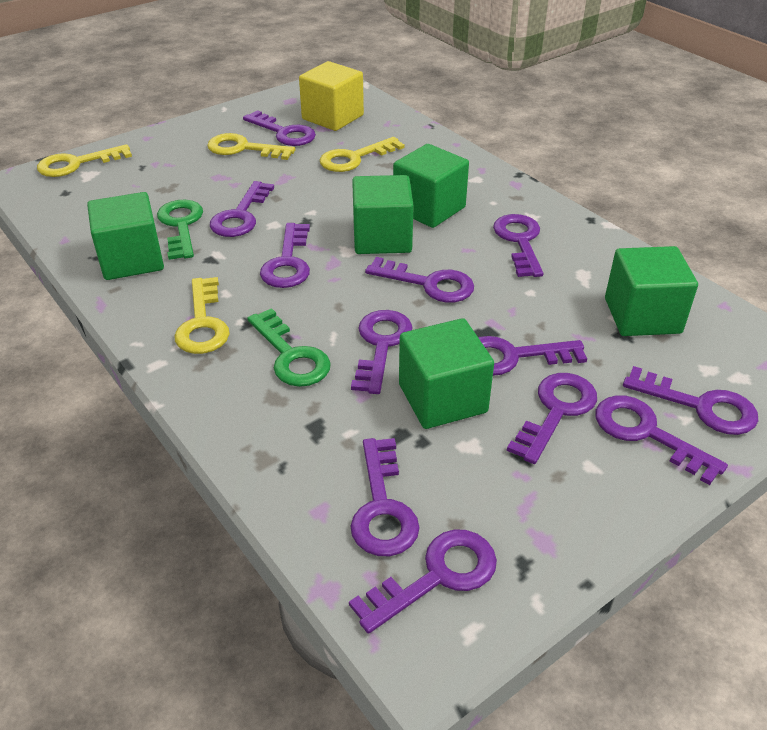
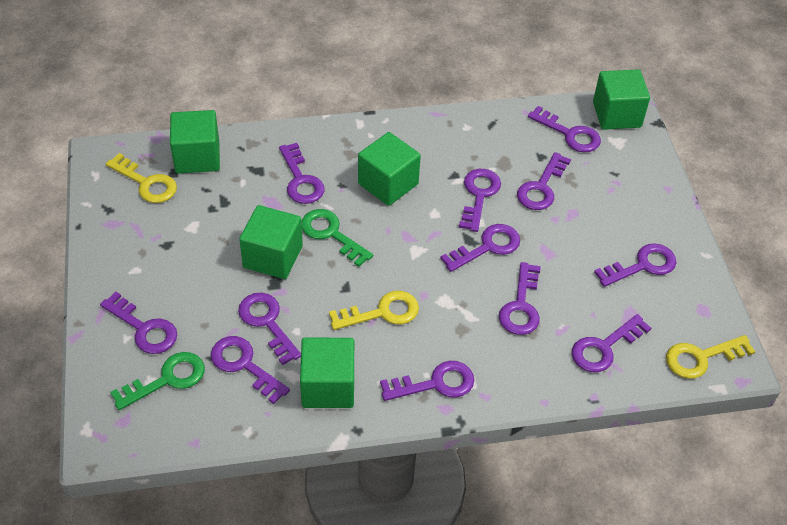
yellow cube: [299,61,364,131] = 1 -> none = 0
yellow key: [37,144,132,177] [174,277,230,354] [207,133,295,160] [320,137,405,172] = 4 -> [106,153,177,203] [329,291,419,330] [666,335,755,379] = 3

